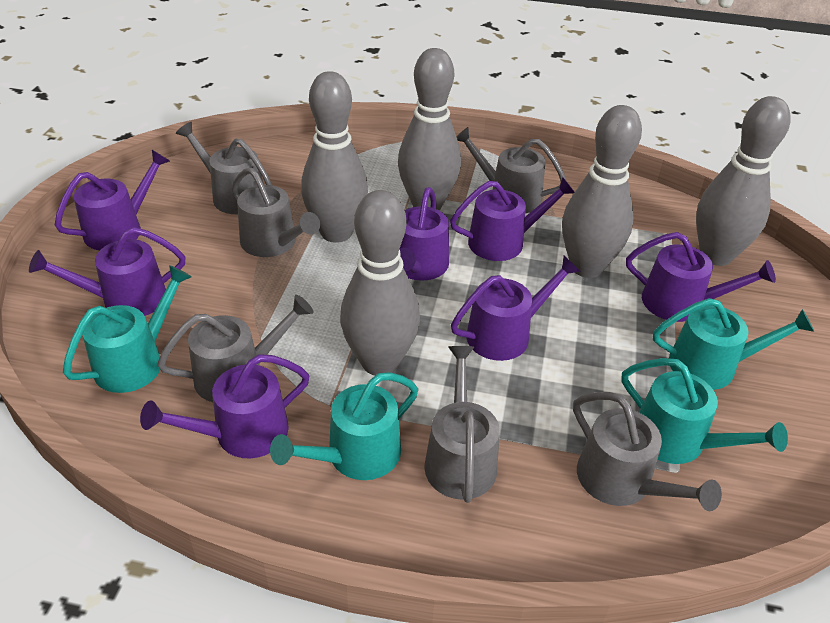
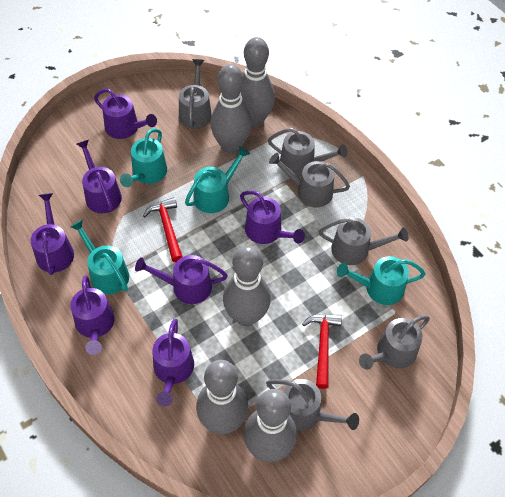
red hammer: none = 0 -> [143,197,183,262] [302,314,342,389] = 2

